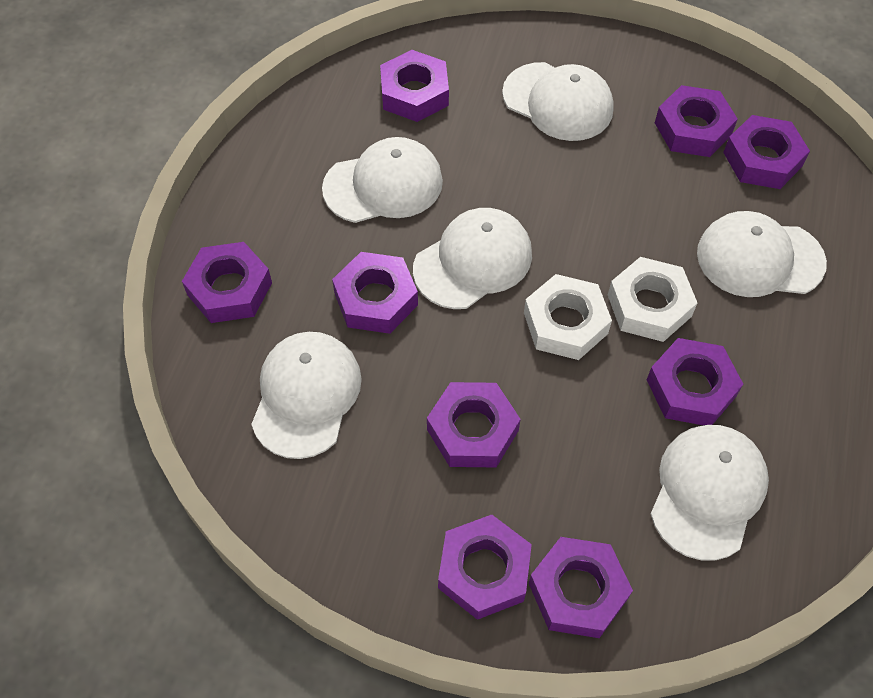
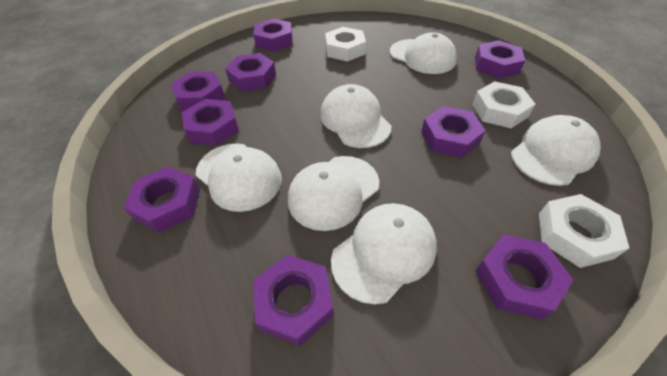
white nut: [524,274,612,360] [608,257,697,342] = 2 -> [325,27,366,62] [472,81,535,128] [539,194,629,268] = 3

